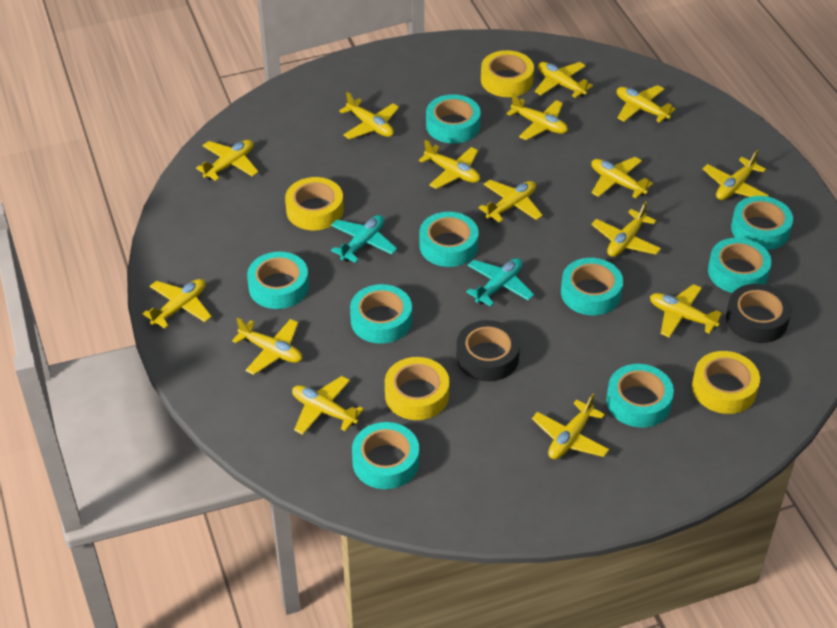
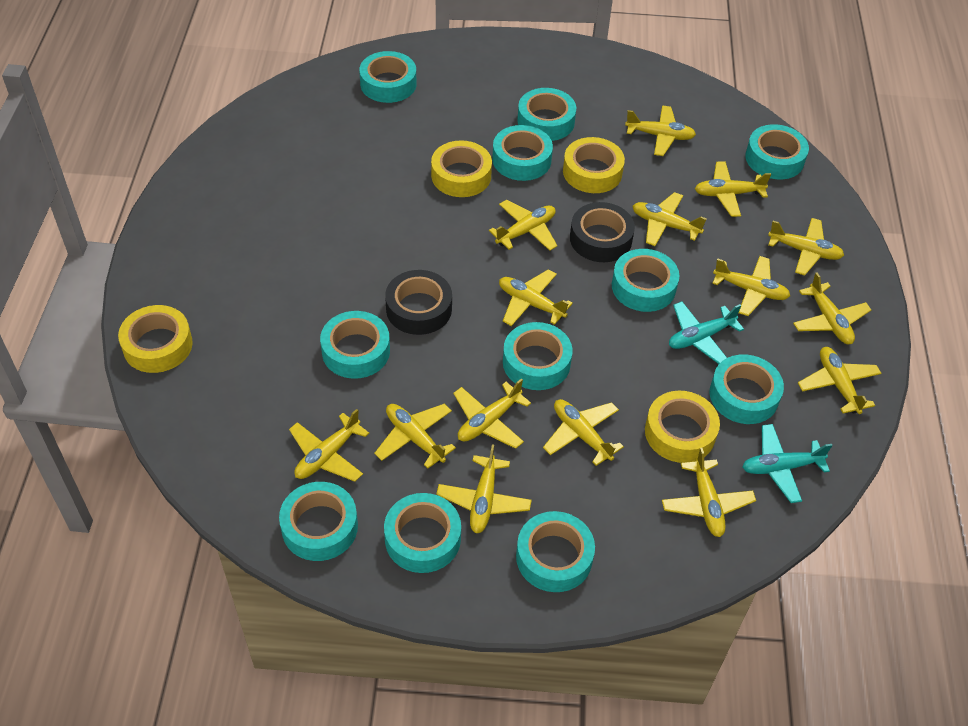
turquoise tape: [247,252,309,309] [350,284,412,344] [352,422,419,489] [419,212,479,267] [426,94,481,144] [561,258,623,315] [606,364,674,428] [708,238,772,293] [731,196,793,250] = 9 -> [279,482,358,561] [320,311,390,379] [359,51,417,103] [384,493,461,573] [492,125,553,181] [503,322,572,390] [516,511,595,592] [517,88,576,141] [612,249,679,312] [709,354,784,424] [745,124,809,179] = 11

